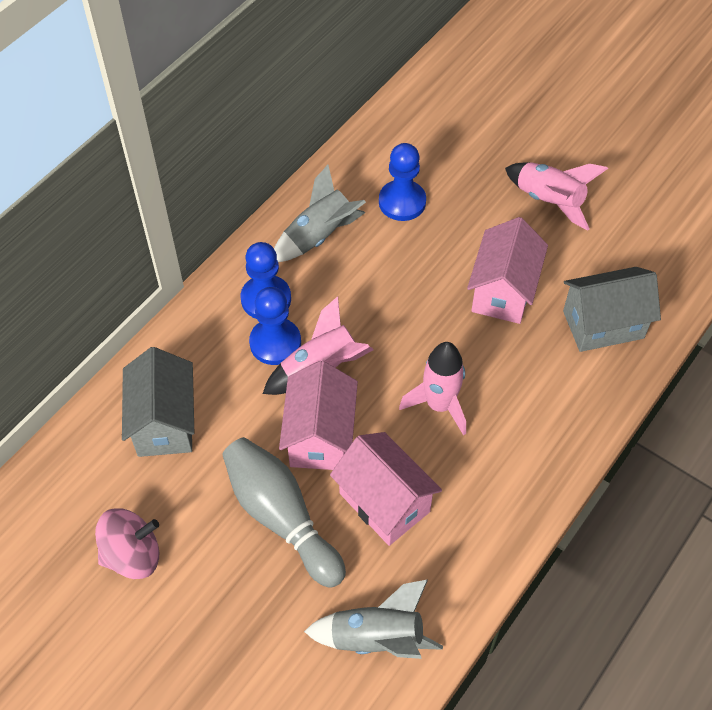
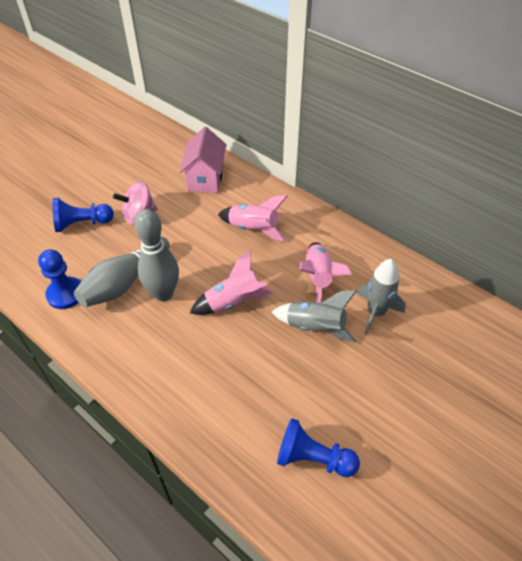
grey bowling pin: [222,437,346,588] = 1 -> [74,237,170,307] [134,209,179,301] = 2
grey house: [122,347,194,457] [563,267,661,352] = 2 -> none = 0
pink house: [279,361,358,470] [330,432,442,546] [467,217,548,324] = 3 -> [180,127,227,193] = 1

